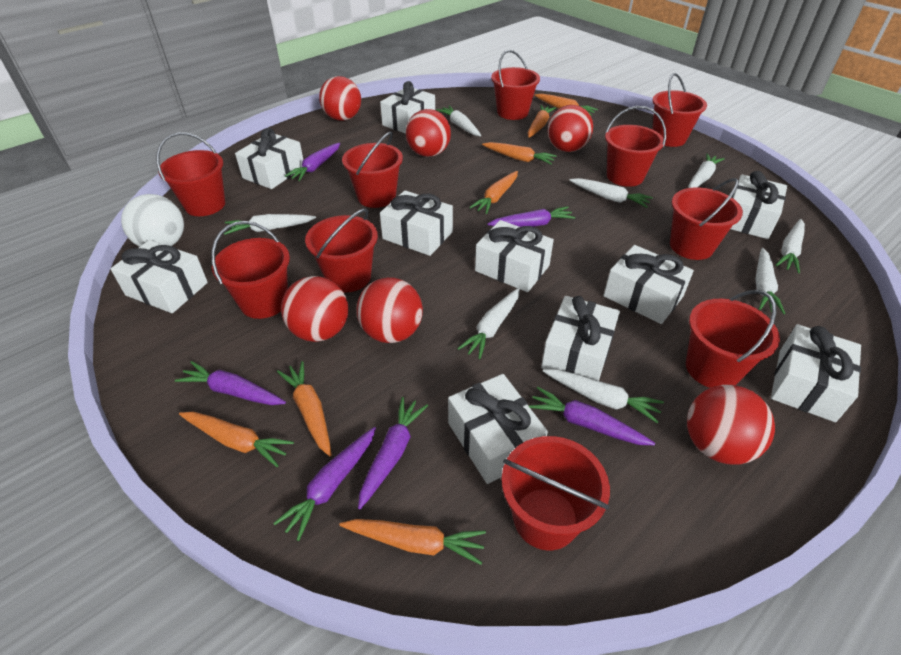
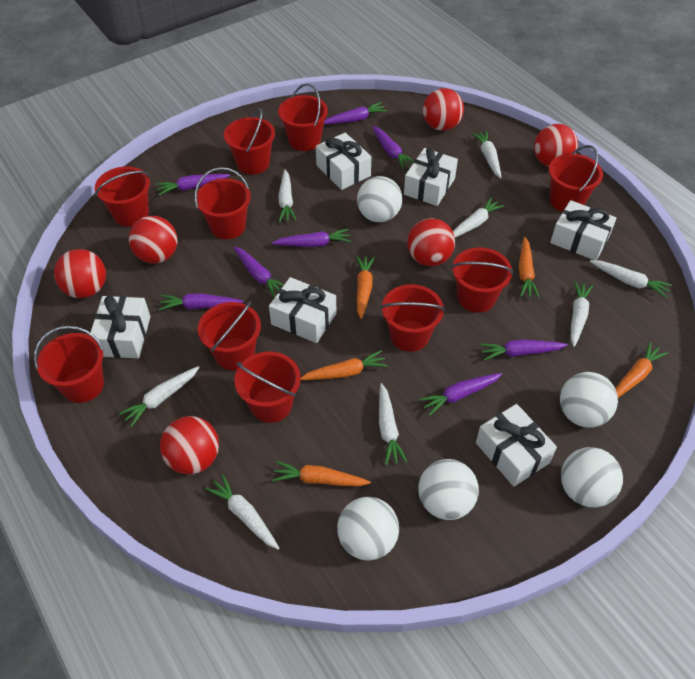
orange carrot: [179,412,294,467] [277,361,332,456] [339,519,486,565] [469,171,518,214] [482,142,557,165] [528,105,556,138] [534,94,598,116] = 7 -> [272,461,371,486] [301,350,388,380] [356,256,375,319] [519,237,540,298] [615,341,668,398] = 5
purple carrot: [175,361,286,405] [273,427,376,541] [285,143,340,181] [358,397,428,510] [487,206,575,227] [529,387,655,445] = 6 -> [156,174,230,195] [159,293,244,310] [233,246,284,298] [272,229,351,247] [324,102,387,124] [372,126,414,169] [419,373,502,416] [480,339,568,360] = 8
white ball: [121,194,184,247] = 1 -> [337,497,399,560] [357,176,402,222] [418,459,479,520] [560,372,618,428] [561,447,623,507] = 5
white gift: [111,240,208,313] [235,128,303,189] [380,81,435,134] [380,190,453,256] [448,374,548,484] [475,220,554,292] [541,296,620,381] [603,245,694,324] [731,171,787,239] [771,324,861,422] = 10 -> [90,296,150,358] [269,277,336,343] [316,133,371,190] [404,148,458,206] [476,404,557,487] [550,200,617,260] = 6

